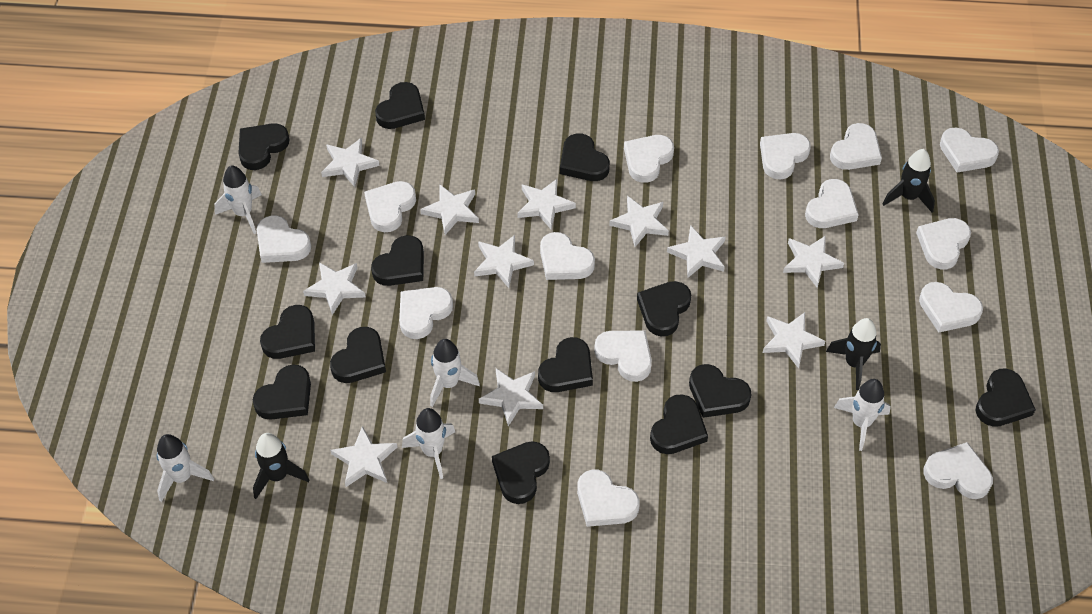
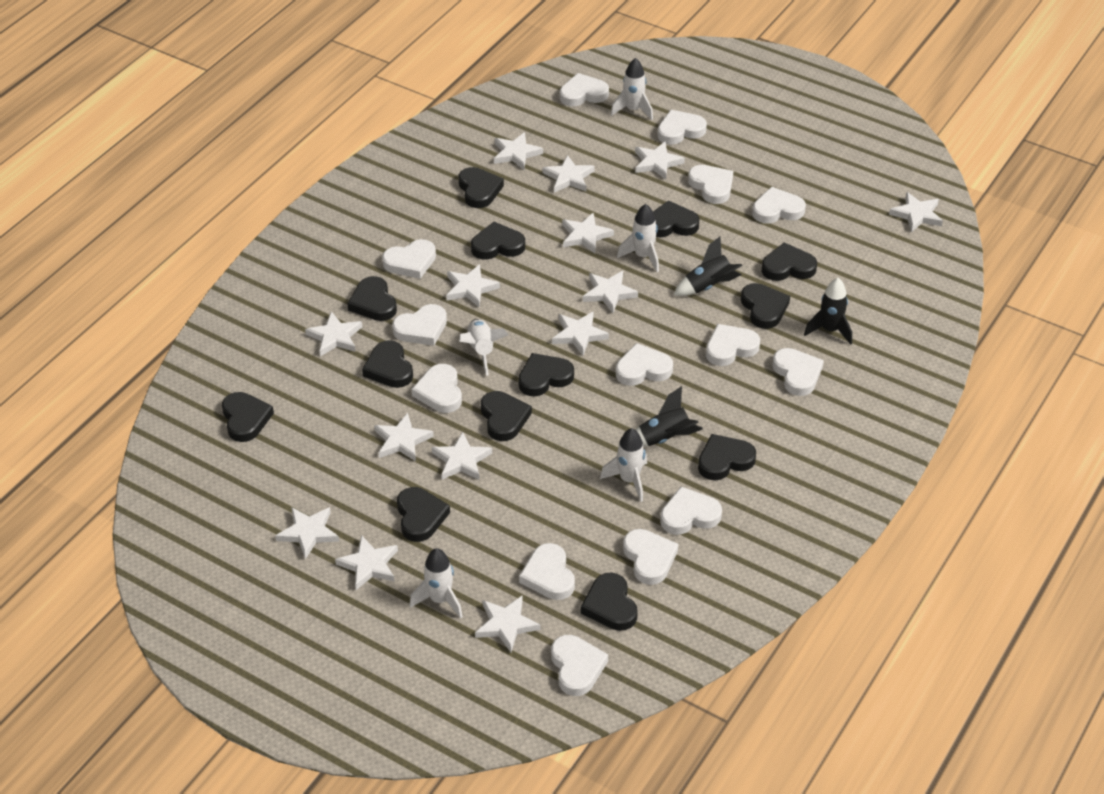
white star: [303,262,365,315] [321,138,380,187] [330,426,397,487] [420,184,479,235] [474,235,534,288] [479,368,543,426] [517,179,576,229] [609,196,669,247] [667,225,725,278] [763,312,825,368] [783,235,844,288] = 11 -> [275,507,339,559] [305,311,362,356] [335,535,398,590] [374,413,434,462] [432,432,492,480] [446,264,500,307] [475,596,540,652] [494,132,543,170] [542,155,595,193] [552,311,609,355] [562,213,614,254] [583,271,638,313] [635,141,685,180] [889,192,943,232] = 14

